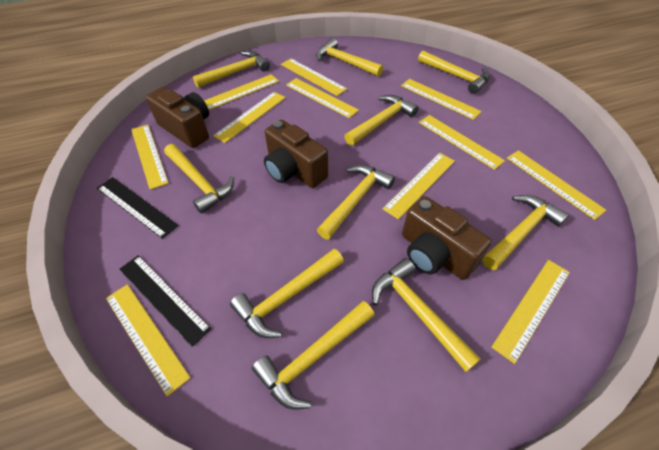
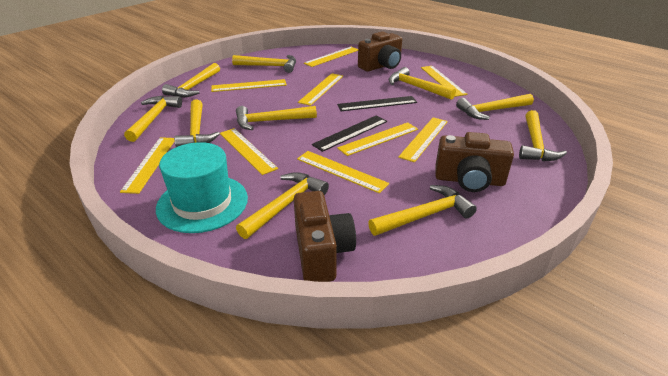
turquoise hat: none = 0 -> [156,142,248,233] = 1
yellow ruler: [106,284,191,396] [131,125,169,190] [204,74,279,110] [213,92,286,143] [281,59,347,96] [286,78,359,118] [383,153,455,219] [401,79,482,120] [419,115,505,170] [491,260,570,364] [507,150,606,220] = 11 -> [120,137,175,194] [211,79,287,92] [220,128,278,175] [297,151,389,193] [298,73,343,106] [304,47,358,67] [337,122,418,156] [398,117,448,163] [421,66,467,97] = 9

